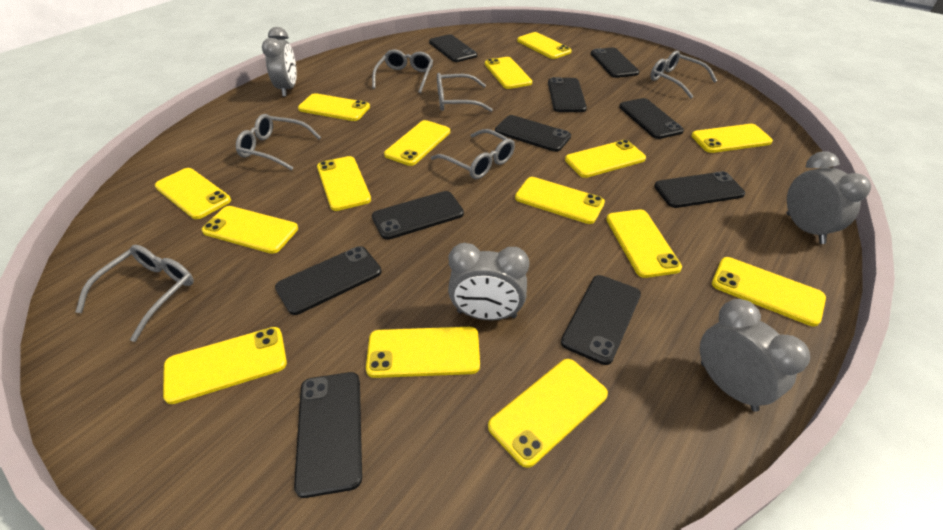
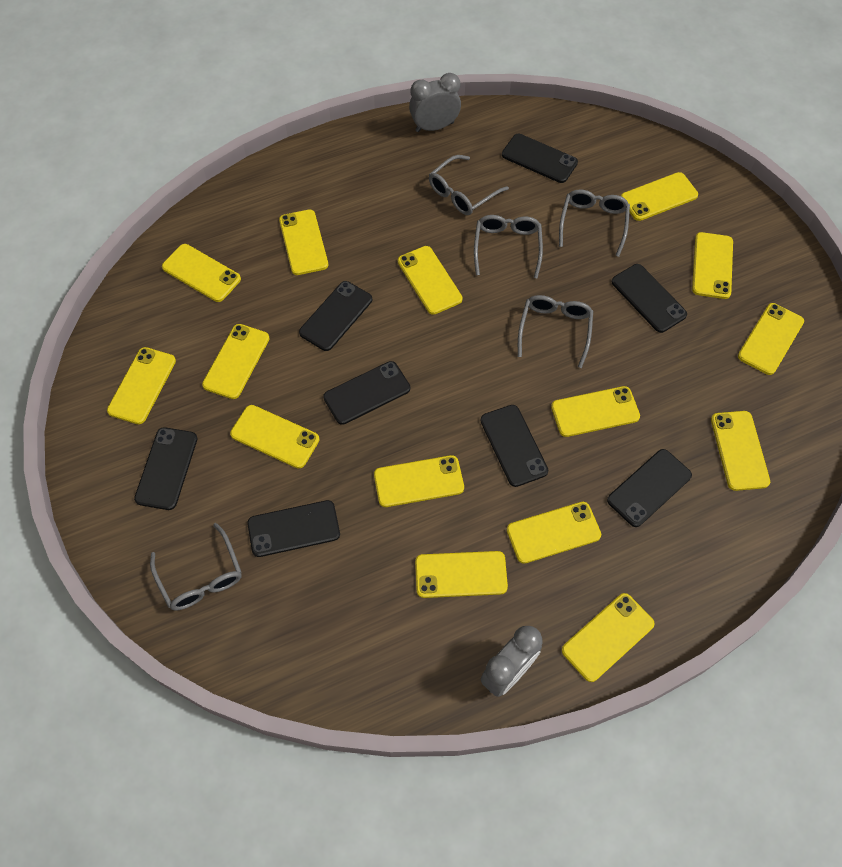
black phone: [275,246,382,315] [294,372,362,498] [372,191,464,240] [429,34,477,62] [495,115,571,152] [548,77,587,112] [561,275,641,365] [591,48,639,78] [619,98,684,139] [654,171,745,208] = 10 -> [134,427,198,510] [247,500,340,557] [299,281,372,351] [323,361,410,425] [480,405,548,487] [502,134,578,183] [607,449,692,527] [612,264,687,333] = 8
grey clock: [262,27,297,97] [448,243,529,320] [700,299,810,412] [787,151,871,244] = 4 -> [409,73,461,132] [480,626,542,697] = 2
grey glasses: [76,245,194,342] [236,114,321,170] [372,49,433,93] [431,129,515,179] [437,73,493,112] [650,51,717,99] = 6 -> [150,523,242,610] [429,155,509,215] [474,215,543,278] [518,295,593,368] [559,189,630,257] = 5

